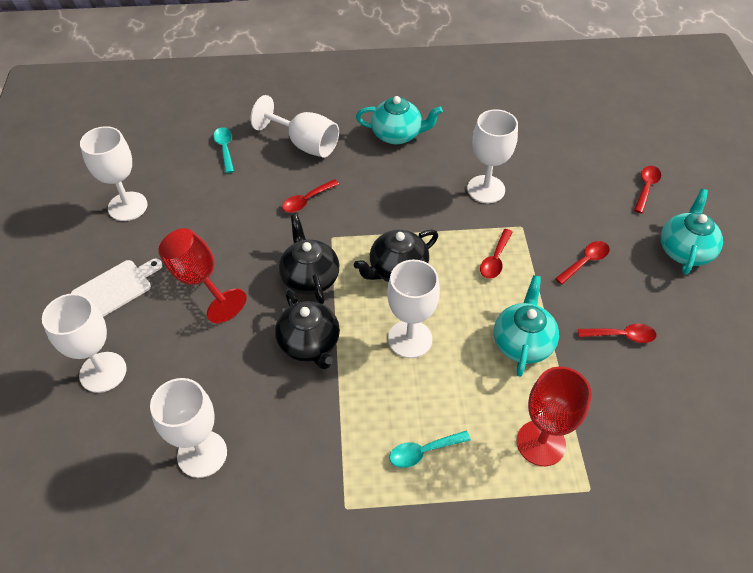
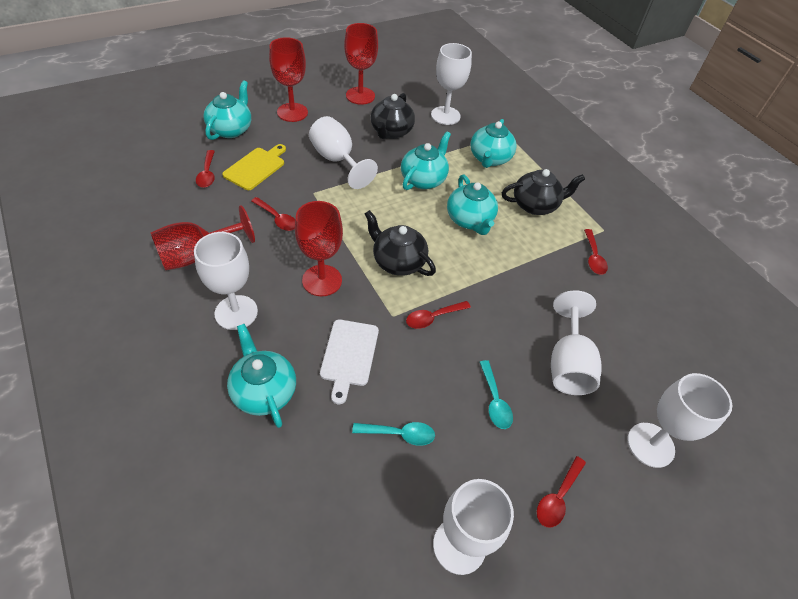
red goblet: [158,228,247,323] [517,366,592,466] = 2 -> [150,205,255,271] [269,37,308,122] [295,201,343,296] [344,23,378,105] = 4
turquoise teapot: [356,96,443,144] [494,275,559,377] [661,189,723,275] = 3 -> [204,80,251,140] [227,324,296,428] [401,131,451,190] [447,175,498,235] [470,119,517,168] = 5
yellow cutting board: none = 0 -> [222,144,286,190] = 1

